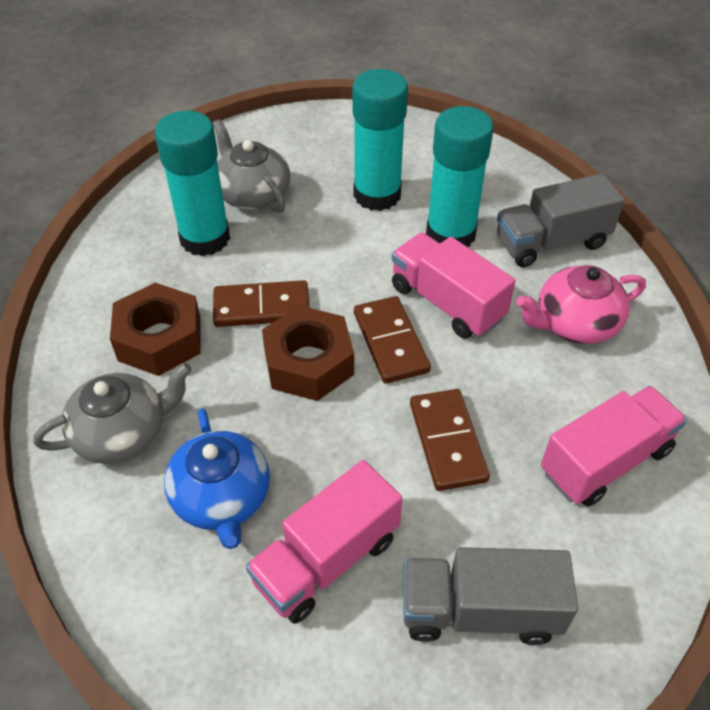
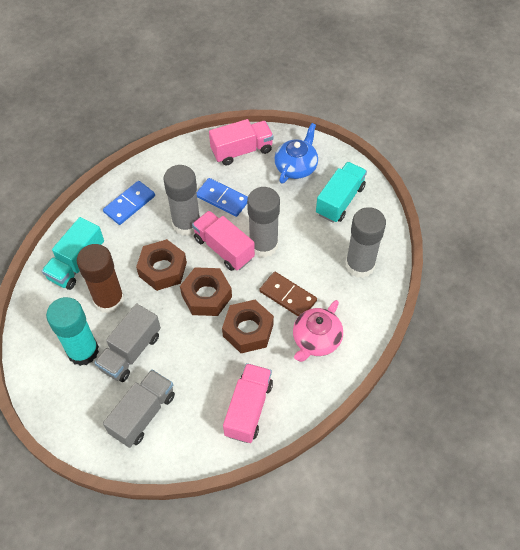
blue domino: none = 0 -> [103,181,155,225] [196,178,248,217] = 2
brown domino: [213,280,310,327] [354,296,431,384] [410,389,490,491] = 3 -> [260,272,317,317] = 1
brown glue stick: none = 0 -> [77,244,124,314] = 1
brown nut: [110,283,201,376] [262,305,354,401] = 2 -> [136,239,187,291] [180,267,232,316] [222,300,274,353] = 3
grey glue stick: none = 0 -> [163,165,200,236] [247,187,280,258] [346,207,386,278] = 3
grey teapot: [34,363,192,464] [213,119,290,213] = 2 -> none = 0
turquoise glue stick: [155,111,230,256] [353,69,408,211] [426,106,494,247] = 3 -> [46,297,99,366] = 1
turquoise truck: none = 0 -> [42,217,104,290] [316,162,367,223] = 2

